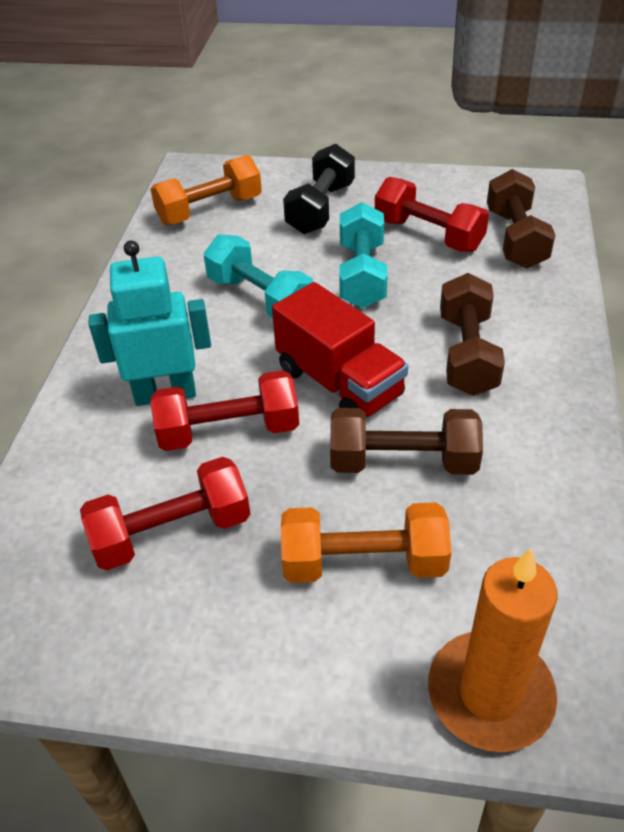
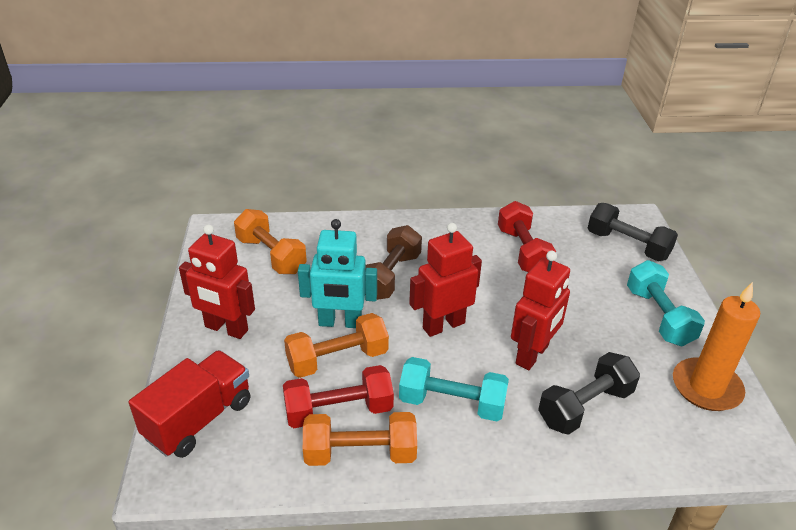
black dumbbell: [283,144,355,234] = 1 -> [538,352,640,435] [588,203,678,261] = 2
brown dumbbell: [330,408,483,475] [440,273,505,396] [487,169,555,269] = 3 -> [365,225,422,300] = 1
orange dumbbell: [151,155,262,225] [281,502,451,583] = 2 -> [234,209,307,274] [284,313,389,378] [303,412,417,466] = 3
red dumbbell: [80,457,250,570] [150,370,299,451] [375,177,489,252] = 3 -> [283,365,394,428] [498,201,556,272] = 2
red robot: none = 0 -> [179,224,255,339] [409,223,482,337] [511,251,570,370] = 3

